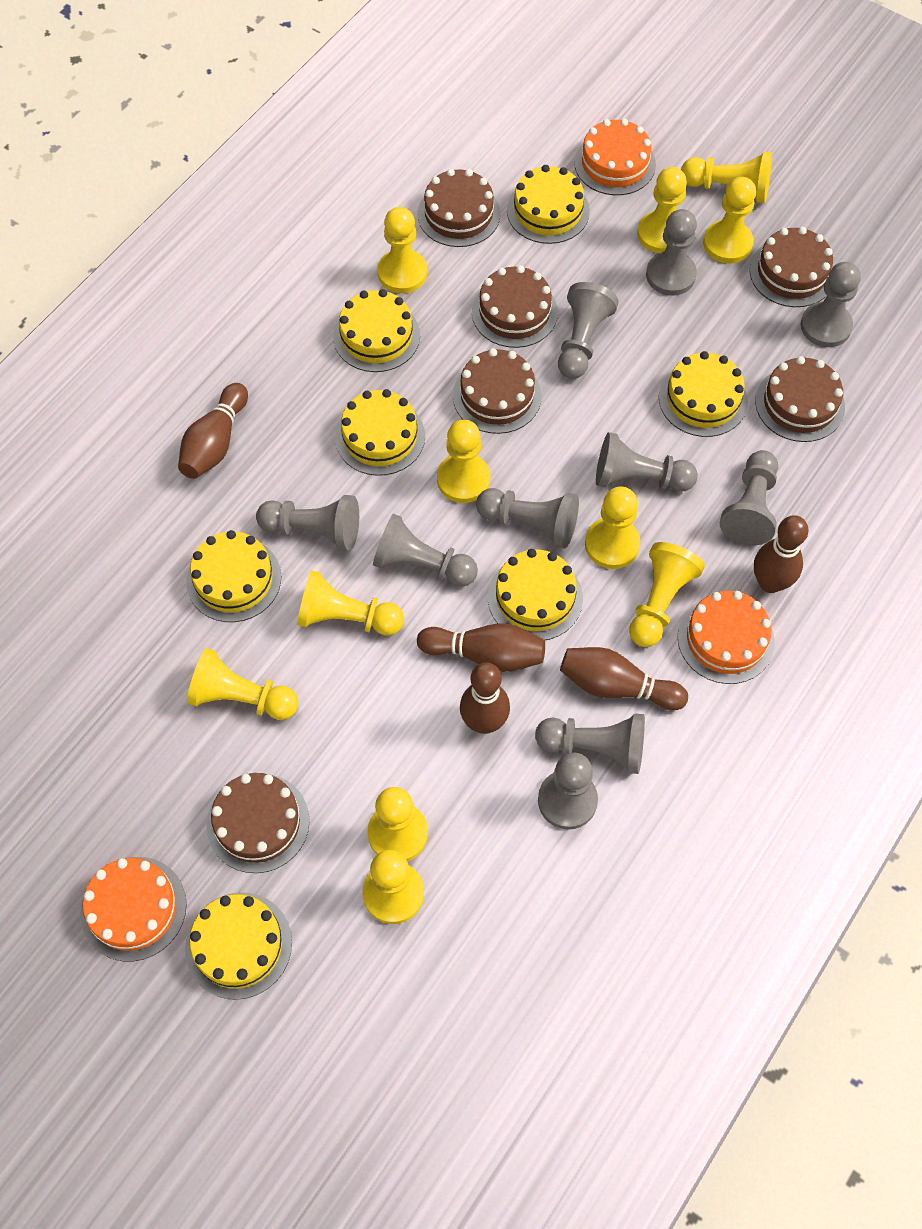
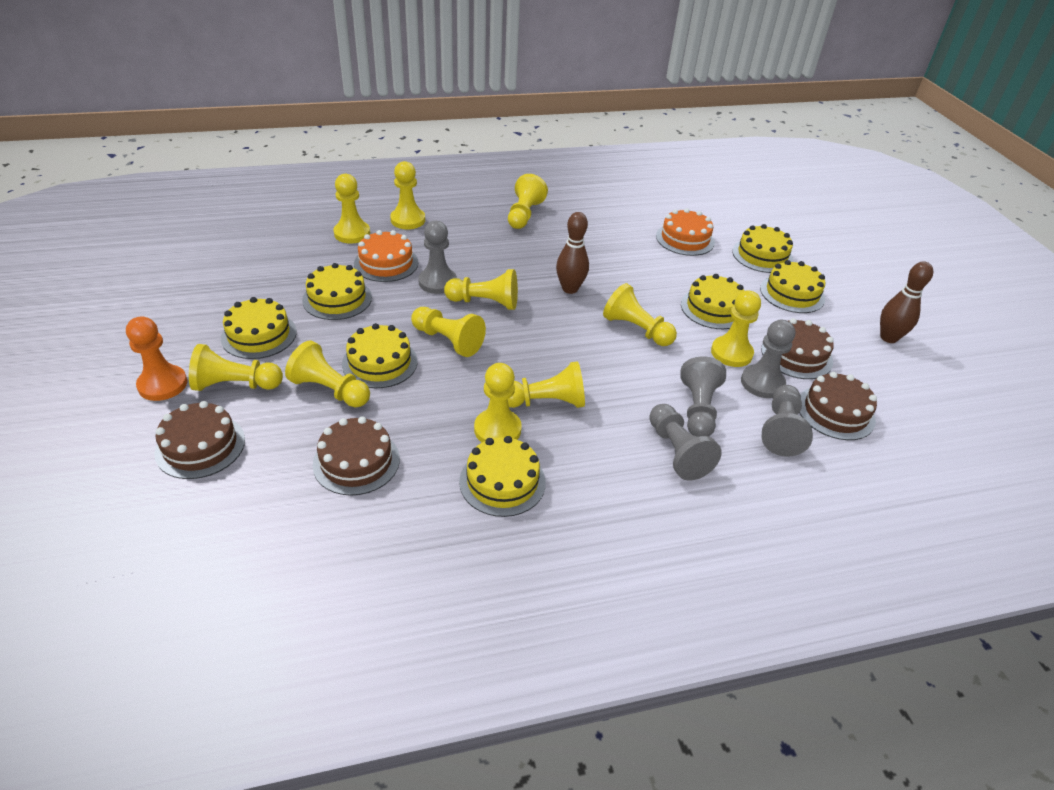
brown bowling pin: [178,383,248,479] [417,623,545,672] [460,662,510,734] [560,647,688,710] [754,515,808,593] = 5 -> [556,212,589,294] [880,261,933,343] = 2
brown cake: [207,773,310,873] [417,169,500,247] [453,348,542,434] [472,265,558,348] [750,227,834,307] [755,356,845,442] = 6 -> [154,401,245,479] [312,416,400,496] [761,318,834,379] [799,372,877,440] = 4
grey pawn: [256,495,359,551] [373,514,478,587] [476,488,579,549] [535,714,645,774] [538,753,598,830] [558,282,619,379] [596,432,698,492] [646,209,697,295] [720,450,778,546] [801,262,861,347] = 10 -> [418,221,457,294] [649,404,722,481] [680,356,726,437] [741,320,795,398] [762,385,813,457] = 5
orange cake: [80,857,187,962] [574,119,656,195] [678,591,775,684] = 3 -> [354,230,418,282] [656,208,715,256] = 2
orange pawn: none = 0 -> [126,316,187,401] = 1

